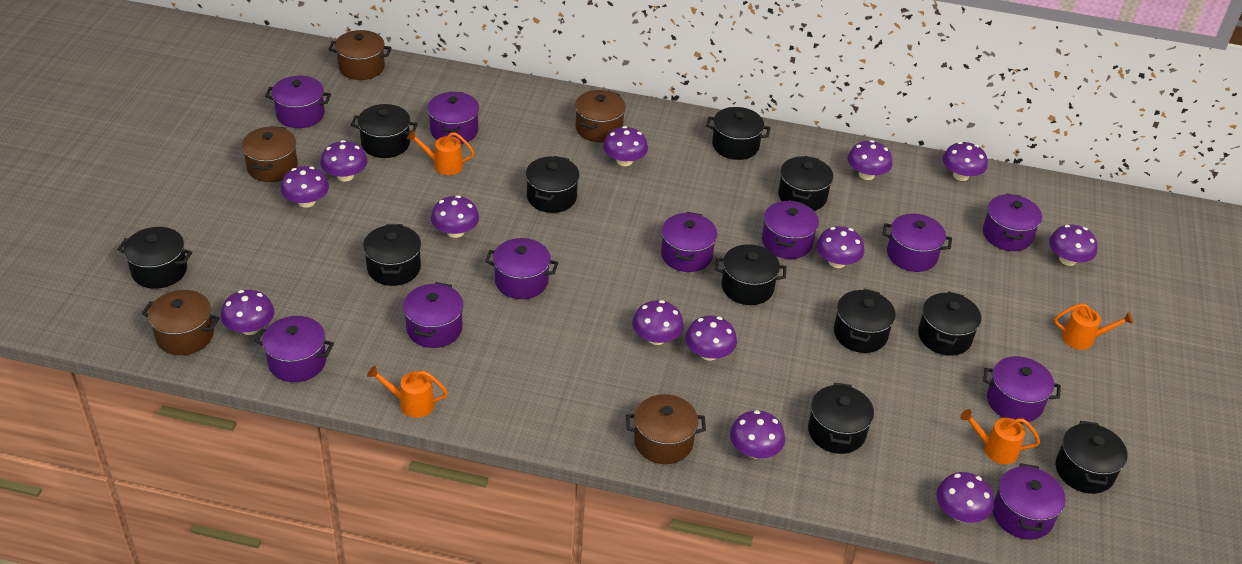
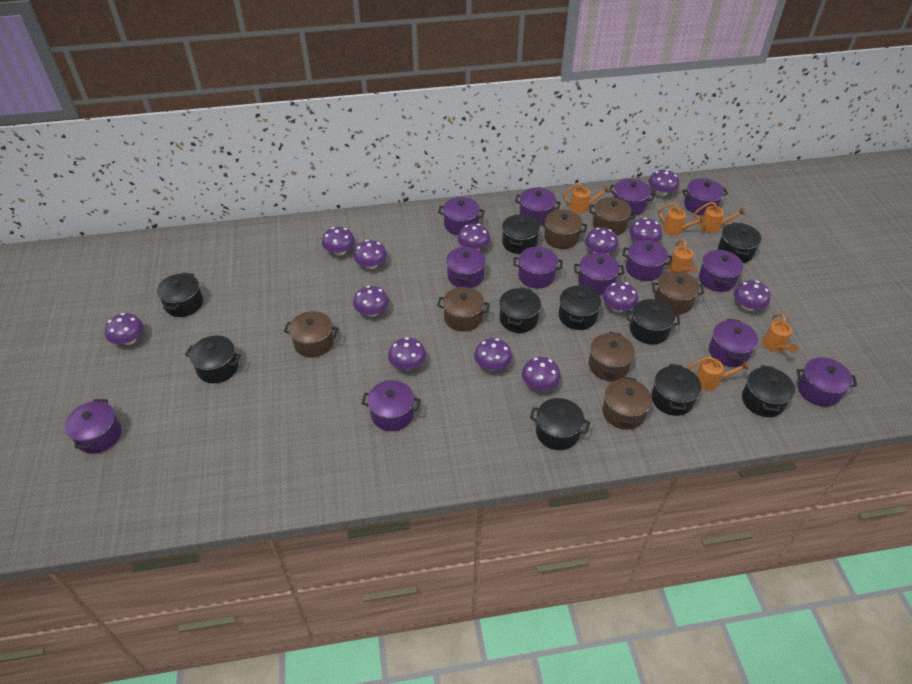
black pot: [117,227,192,289] [351,104,418,158] [363,224,421,286] [525,156,579,213] [706,107,771,160] [715,244,786,305] [778,156,833,211] [808,382,874,454] [834,289,896,353] [918,291,981,356] [1056,421,1128,494] = 11 -> [157,272,203,317] [185,336,241,383] [499,287,541,333] [502,214,540,254] [530,398,590,450] [559,284,601,330] [626,299,680,344] [651,364,701,416] [718,223,761,263] [742,365,795,417] = 10
brown pot: [142,290,219,355] [241,126,298,182] [328,30,392,80] [575,90,626,142] [626,394,706,464] = 5 -> [284,311,339,357] [437,287,490,332] [540,210,587,249] [589,197,636,235] [589,332,635,381] [603,376,652,430] [652,271,704,315] = 7
orange watering can: [367,366,448,418] [407,130,475,175] [960,409,1040,464] [1054,303,1133,350] = 4 -> [563,183,610,213] [658,203,706,235] [668,239,698,273] [688,357,749,390] [694,202,745,233] [762,314,798,353] = 6
purple pot: [255,316,334,382] [265,76,331,128] [403,282,464,348] [428,92,479,144] [485,238,558,299] [661,212,717,272] [762,200,819,259] [882,214,952,272] [983,193,1042,251] [983,356,1061,423] [993,463,1066,540] = 11 -> [64,399,122,454] [361,380,421,431] [438,197,485,235] [446,246,486,288] [513,247,563,288] [515,188,561,225] [574,253,624,295] [609,179,655,216] [622,240,672,281] [682,178,728,215] [699,249,743,292] [709,319,758,367] [797,357,857,407] = 13

